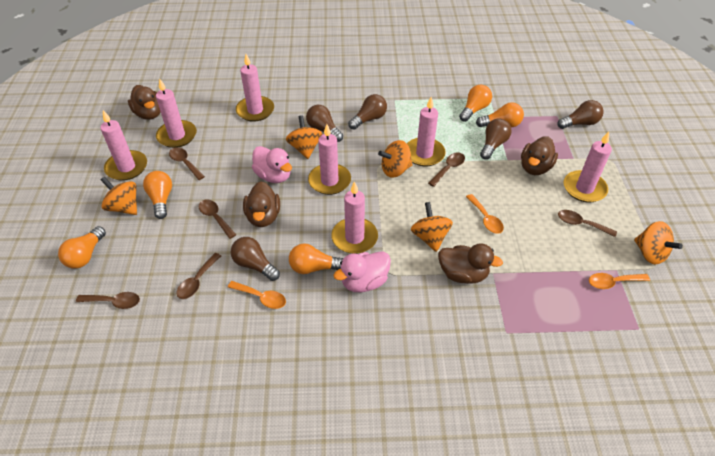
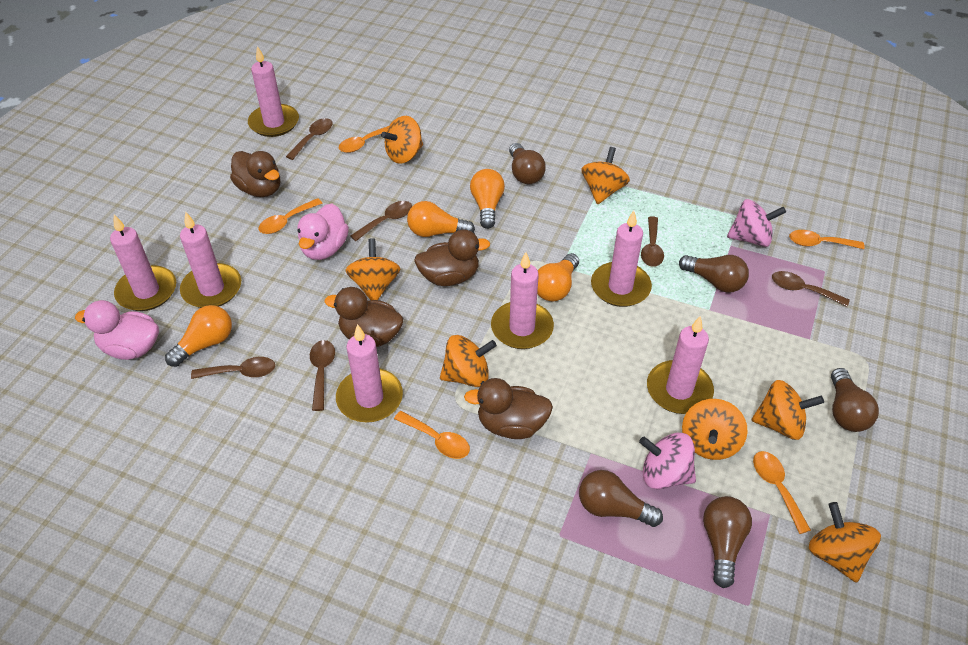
orange light bulb: [58,226,106,269] [143,171,172,219] [289,243,344,274] [459,85,492,122] [476,102,524,128] = 5 -> [165,305,232,367] [407,201,475,237] [470,169,505,229] [537,253,579,301] = 4
orange spinning top: [101,177,137,215] [286,115,322,159] [378,140,413,178] [411,202,453,252] [634,221,683,265] = 5 -> [345,238,401,300] [381,116,423,164] [440,335,497,387] [581,147,630,204] [682,399,748,460] [751,380,824,440] [809,502,881,583] = 7
orange spoon: [228,281,286,309] [466,194,504,234] [589,273,650,289] = 3 -> [259,198,323,234] [339,126,389,153] [394,411,470,459] [753,451,811,534] [789,230,865,249] = 5
pink spinning top: none = 0 -> [639,433,696,489] [727,199,786,247] = 2

